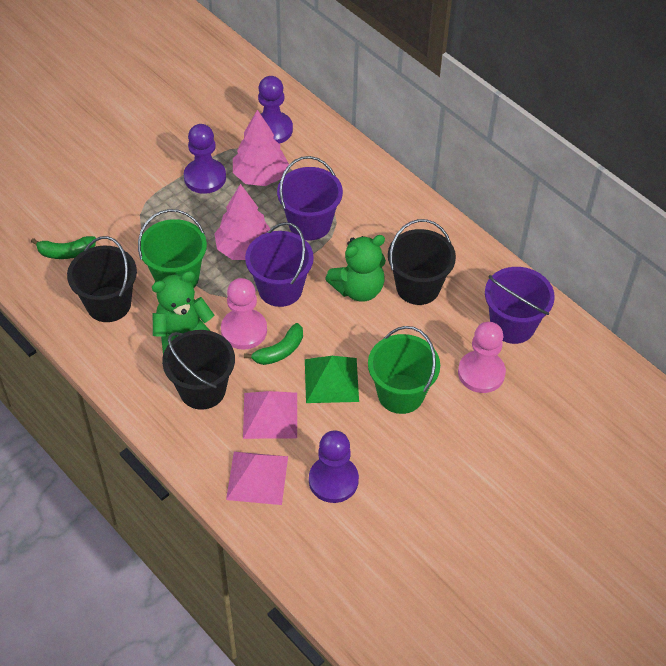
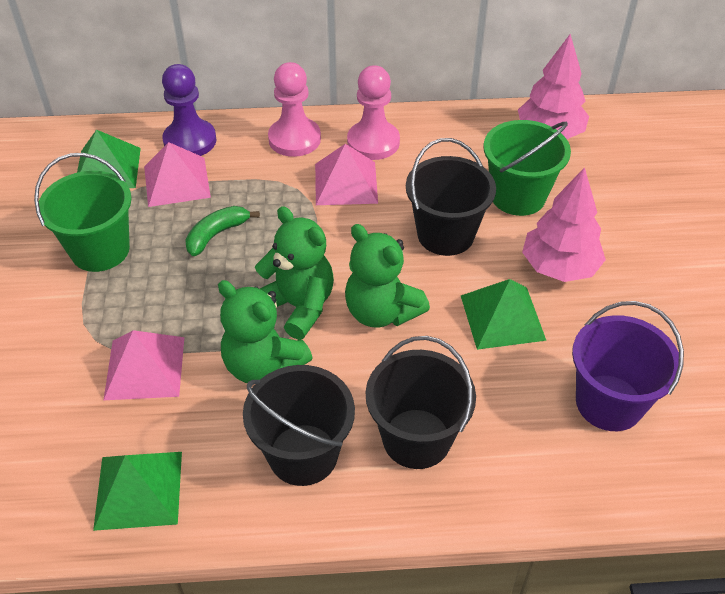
green banana: [31,236,96,259] [244,323,303,365] = 2 -> [185,206,260,256] = 1
green pyramid: [305,356,359,403] = 1 -> [77,130,141,188] [93,452,182,531] [461,279,547,350] = 3
green teddy bear: [152,271,214,354] [325,235,386,302] = 2 -> [218,280,313,383] [255,206,334,340] [345,224,430,327] = 3
pink pyramid: [226,452,288,505] [243,391,297,439] = 2 -> [104,330,184,400] [144,142,211,207] [315,144,378,205] = 3
purple bucket: [245,222,314,307] [277,156,343,240] [485,267,555,344] = 3 -> [572,301,684,431] = 1
purple pawn: [184,124,226,194] [258,76,293,144] [309,430,359,503] = 3 -> [162,64,217,156] = 1

